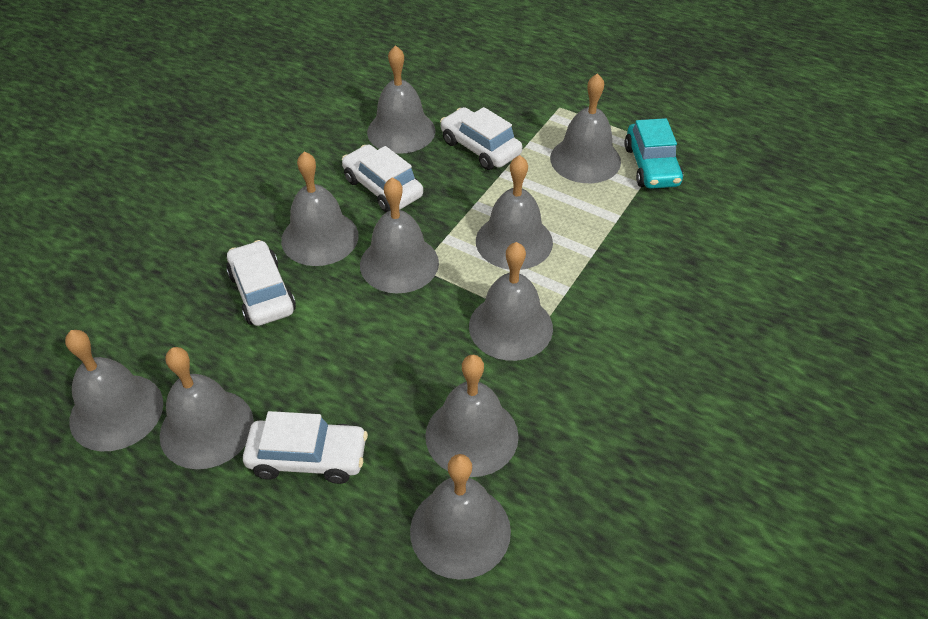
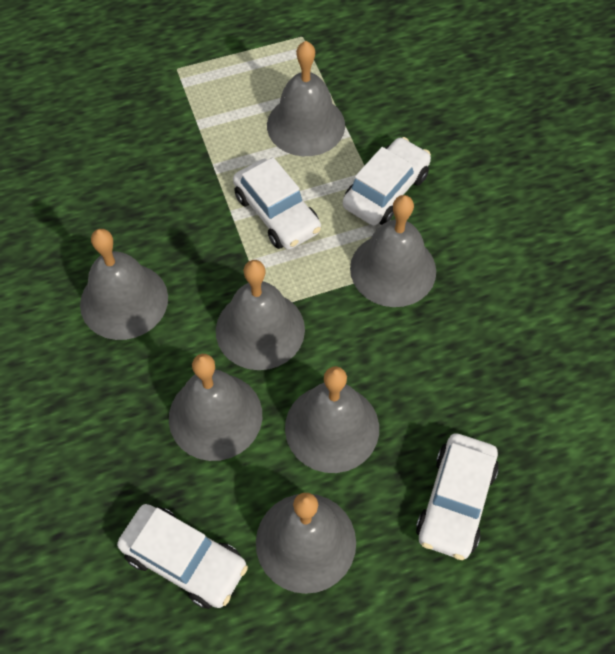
grey bell: [65,330,163,452] [160,347,254,469] [281,151,359,266] [360,177,439,293] [367,45,436,154] [410,454,511,580] [425,355,519,477] [469,242,553,361] [476,155,553,270] [550,73,621,183] = 10 -> [80,229,168,340] [169,354,262,461] [216,260,305,370] [256,493,356,594] [267,41,345,156] [285,366,379,473] [350,195,436,307] = 7
turquoise car: [624,118,683,189] = 1 -> none = 0

